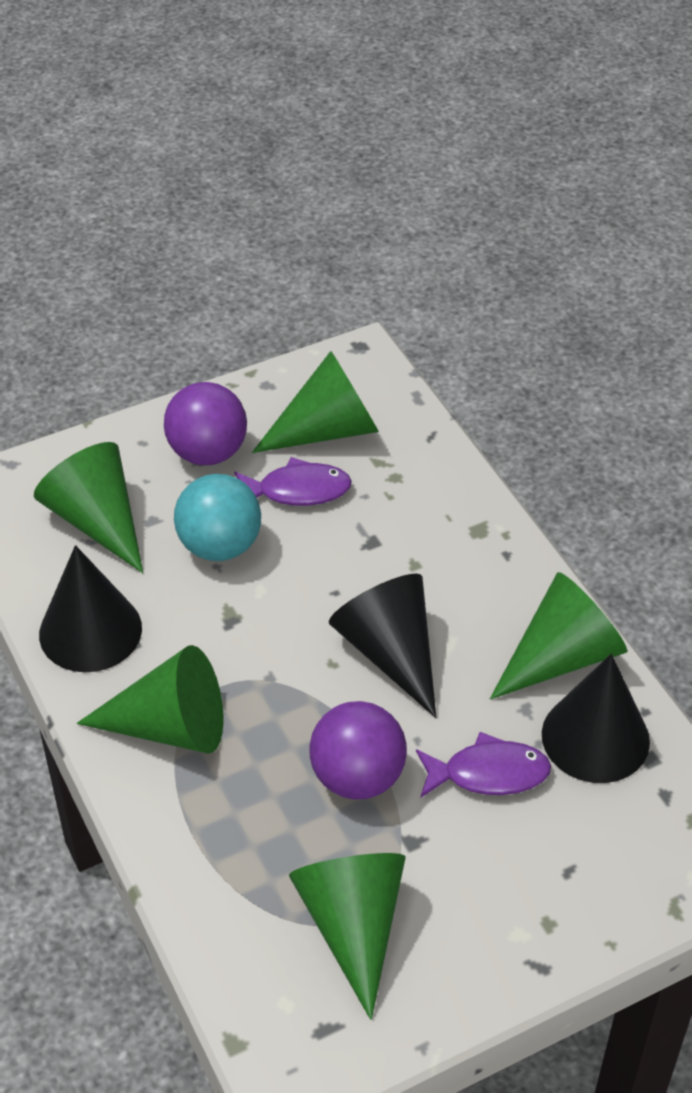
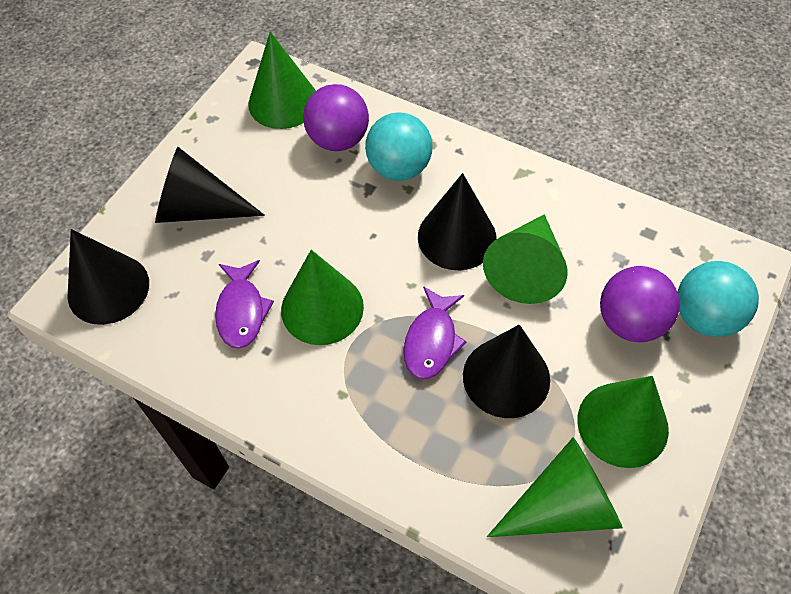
black cone: [39,545,142,672] [329,573,436,718] [542,654,650,783] = 3 -> [67,229,149,325] [155,147,265,223] [418,173,496,270] [463,324,550,418] = 4
turquoise ball: [174,474,261,561] = 1 -> [365,112,433,181] [677,261,759,337] = 2

